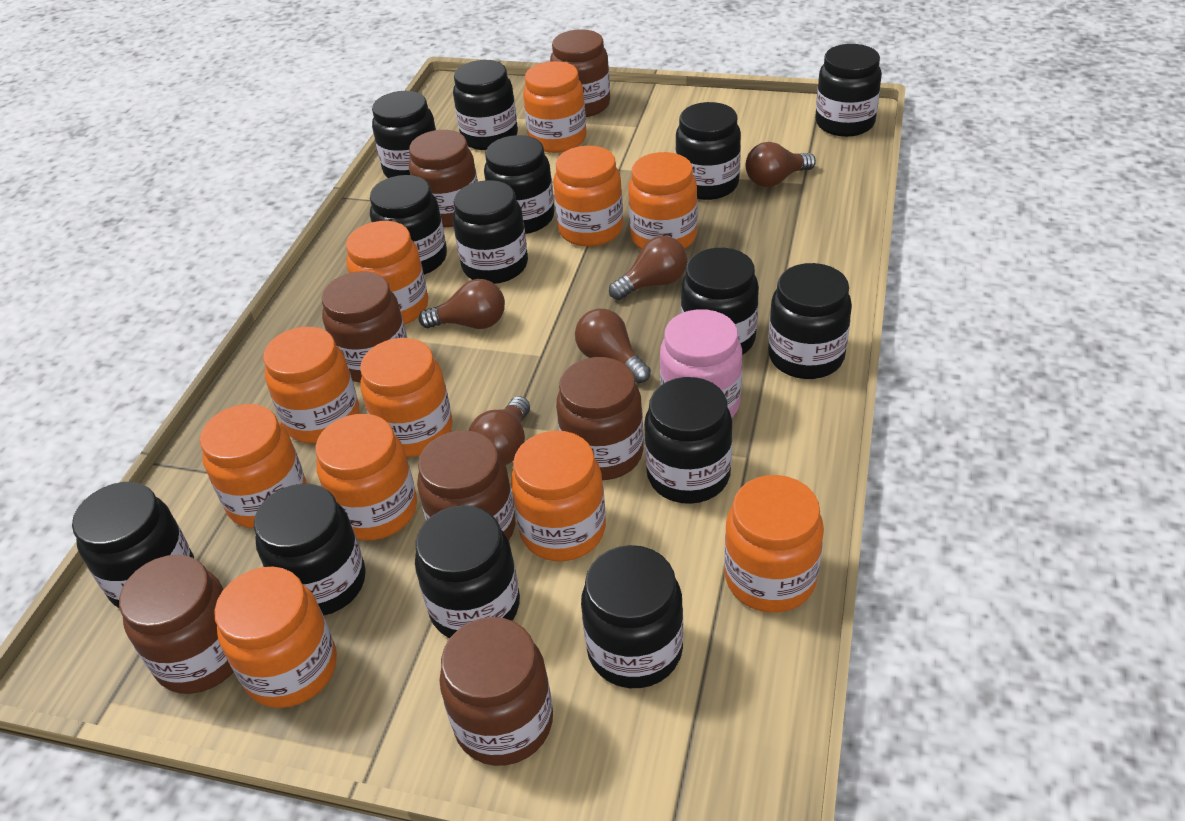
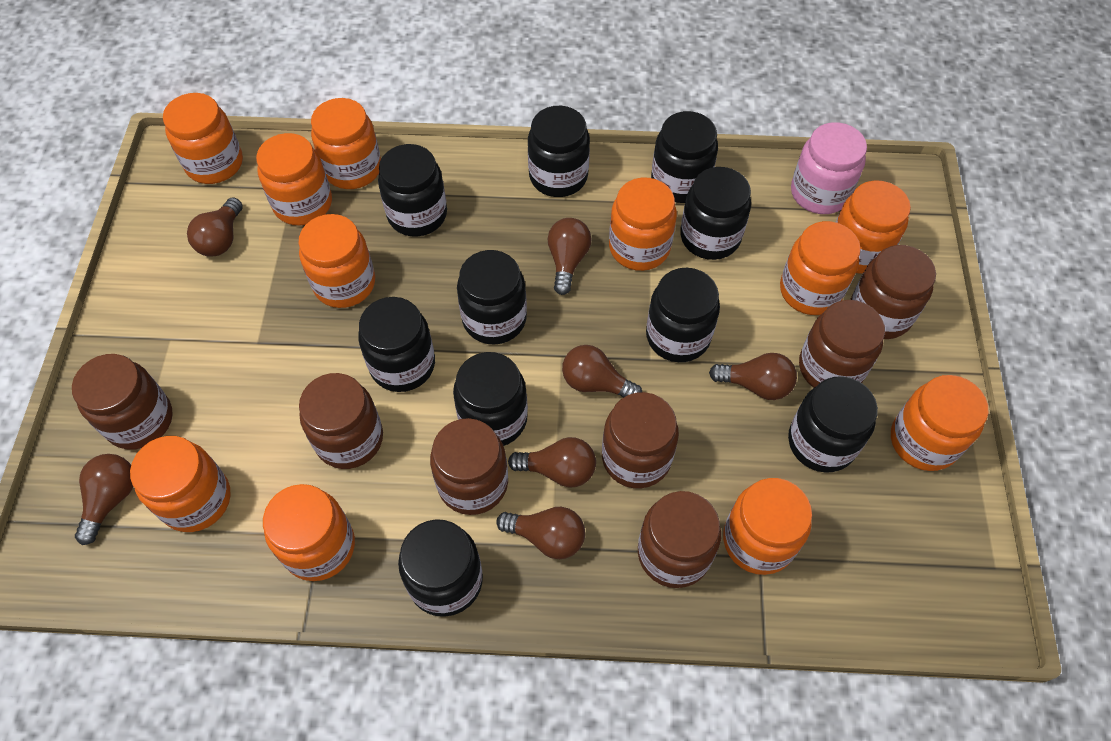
black jar: [72,482,194,608] [254,484,366,615] [370,175,447,275] [372,91,436,178] [415,505,520,638] [453,60,518,150] [453,180,528,284] [484,135,555,234] [581,545,683,688] [644,377,733,504] [675,102,741,200] [681,248,759,355] [768,263,852,379] [815,44,882,137] = 14 -> [358,297,435,392] [378,144,447,237] [398,519,483,617] [453,352,528,446] [457,250,527,345] [528,106,590,197] [646,268,720,362] [651,111,718,203] [680,167,751,260] [788,376,878,473] = 10
brown light bulb: [419,279,505,329] [469,396,530,465] [575,308,651,383] [609,236,687,300] [745,142,816,187] = 5 -> [75,454,133,545] [187,197,243,257] [496,507,585,559] [508,437,596,487] [548,218,591,295] [562,345,642,397] [709,353,797,400] = 7

